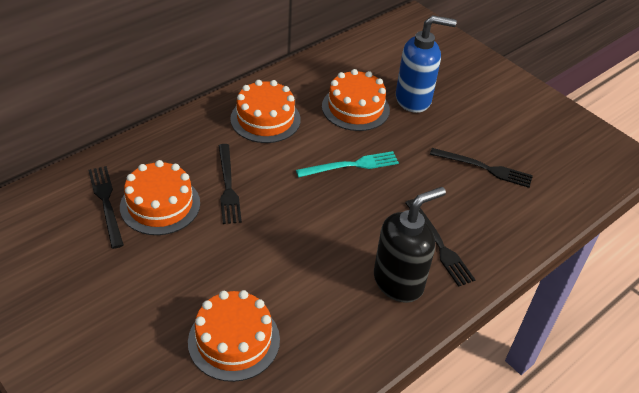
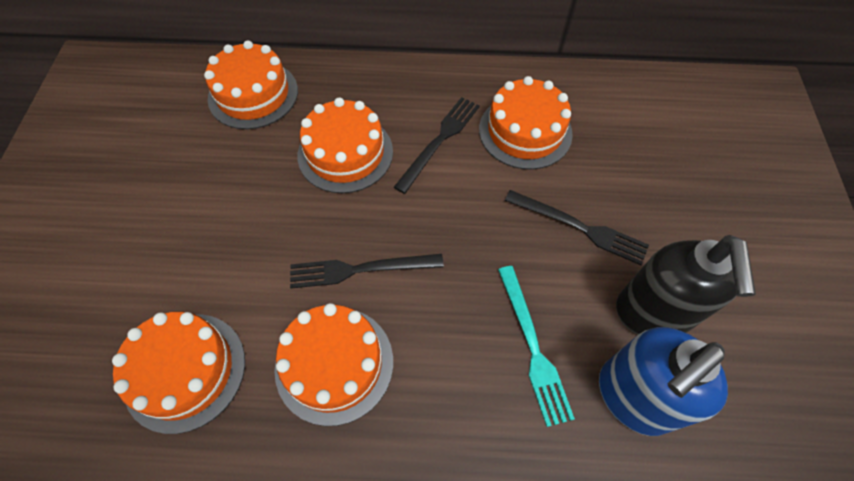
black fork: [89,166,124,249] [219,144,242,224] [405,199,476,287] [430,148,533,188] = 4 -> [290,254,444,289] [394,97,480,194] [505,190,649,265] = 3
orange cake: [120,160,200,235] [188,290,280,382] [230,80,301,143] [322,69,390,131] = 4 -> [112,312,245,434] [204,40,298,129] [274,303,393,426] [298,98,393,193] [479,76,573,170] = 5

